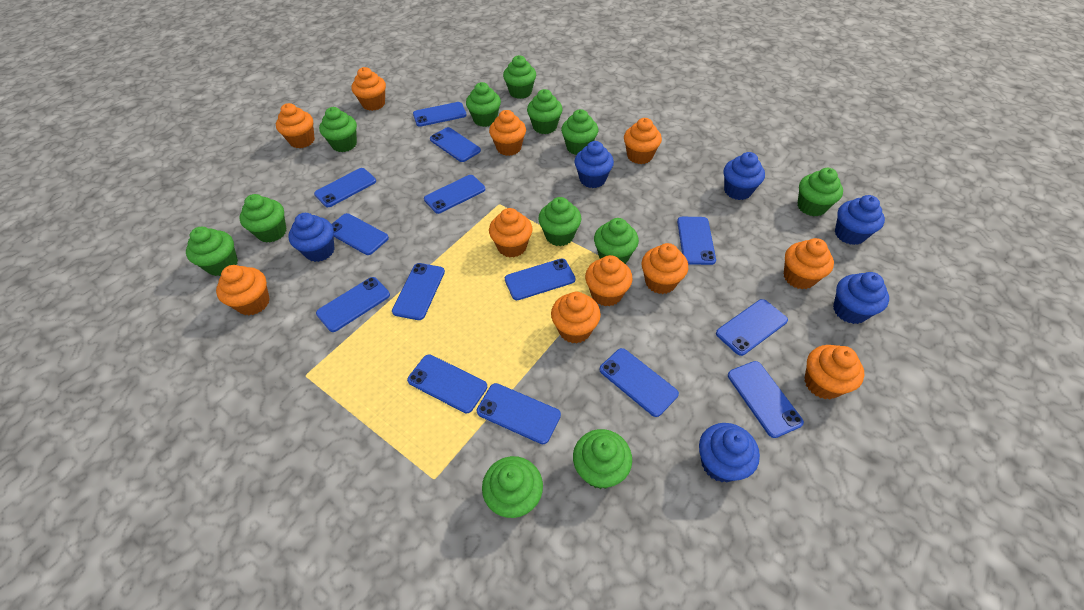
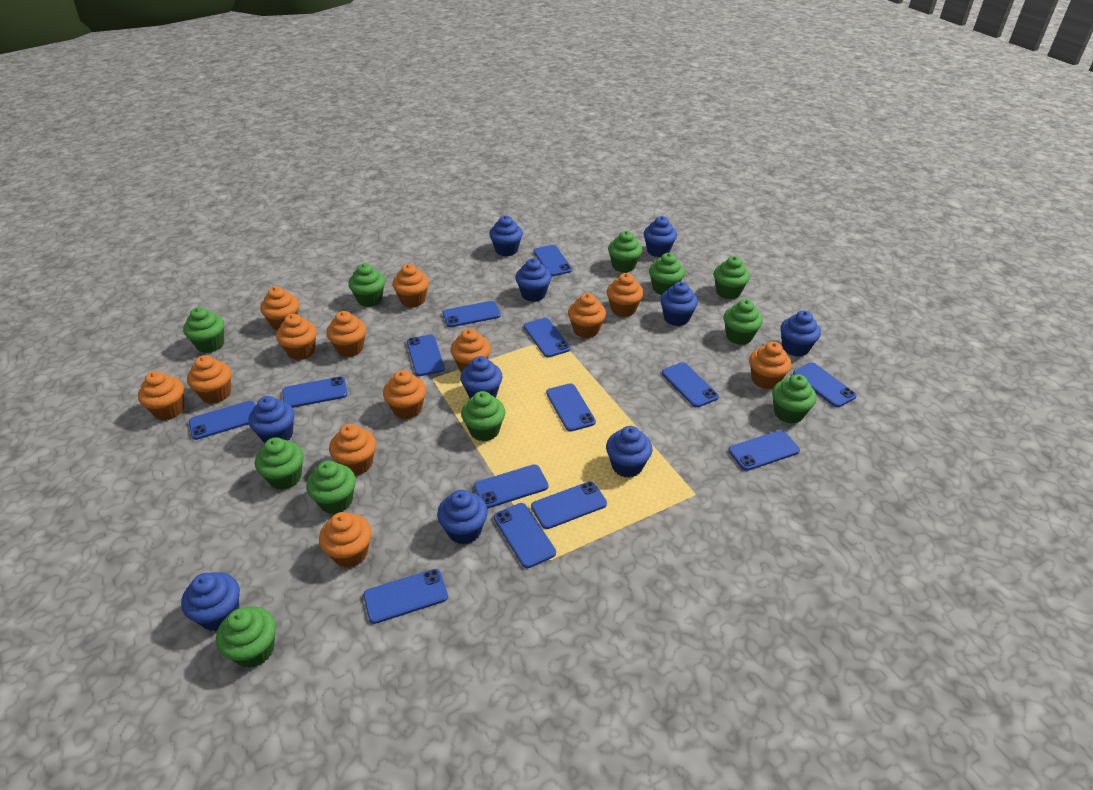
blue cupcake: [288,213,335,262] [574,141,614,188] [699,423,760,482] [724,152,765,200] [833,272,889,324] [835,195,885,245] = 6 -> [181,572,240,631] [248,396,294,443] [437,490,488,544] [460,356,503,398] [489,215,523,256] [515,258,551,302] [606,426,653,478] [644,216,677,257] [660,282,698,326] [781,311,821,357] = 10
green cupcake: [186,227,238,276] [239,194,287,243] [319,107,357,152] [466,82,501,127] [482,456,543,518] [503,55,536,99] [527,89,563,134] [538,197,581,246] [561,109,598,155] [573,429,632,489] [594,218,639,264] [797,168,843,217] = 12 -> [183,307,224,353] [216,606,276,668] [255,437,304,490] [306,461,356,514] [348,263,385,307] [461,391,505,441] [608,231,642,272] [649,253,685,295] [714,256,750,299] [724,299,763,345] [772,374,817,424] = 11
orange cupcake: [216,265,270,315] [276,103,315,148] [352,67,386,111] [489,110,526,156] [489,208,533,258] [551,292,601,344] [585,255,633,306] [624,118,662,164] [642,243,688,294] [784,238,834,289] [804,345,864,399] = 11 -> [138,371,184,420] [187,355,231,404] [260,287,299,331] [276,314,317,360] [319,512,372,568] [326,311,366,357] [329,424,376,475] [383,370,426,419] [392,264,429,308] [450,329,491,373] [568,293,606,338] [607,273,644,317] [749,342,791,389] = 13

